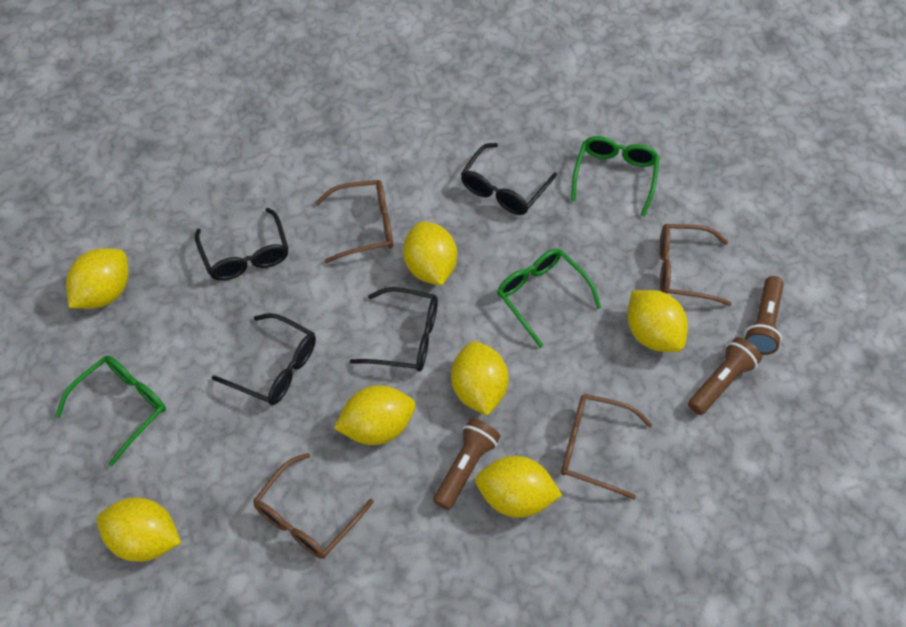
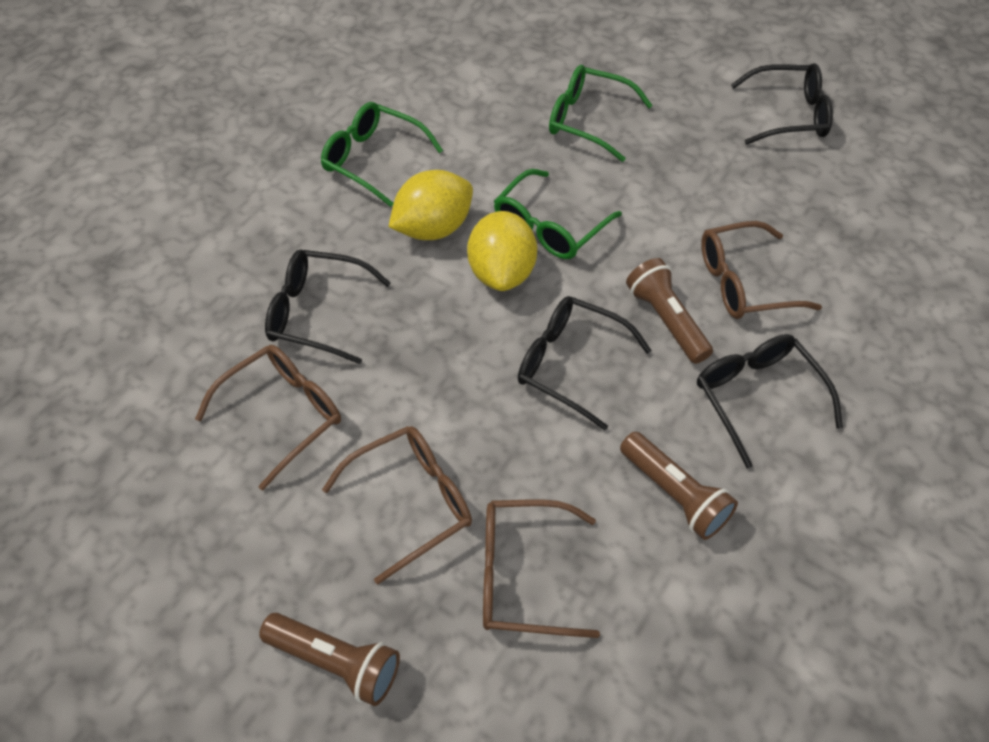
yellow lemon: [66,248,128,309] [97,497,181,562] [334,385,416,445] [403,221,457,286] [451,341,509,416] [475,456,562,518] [627,290,688,352] = 7 -> [388,170,473,240] [467,211,537,291] = 2

